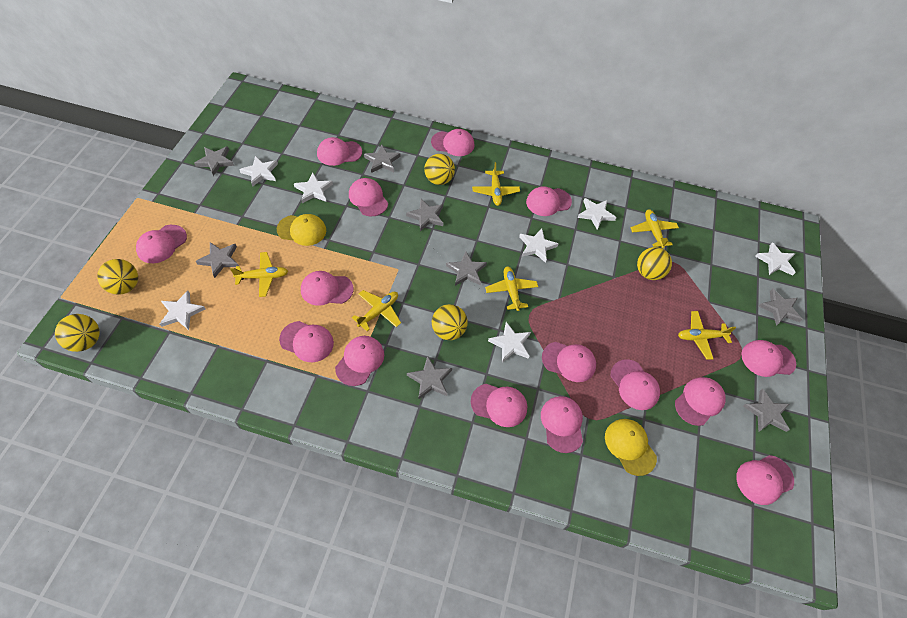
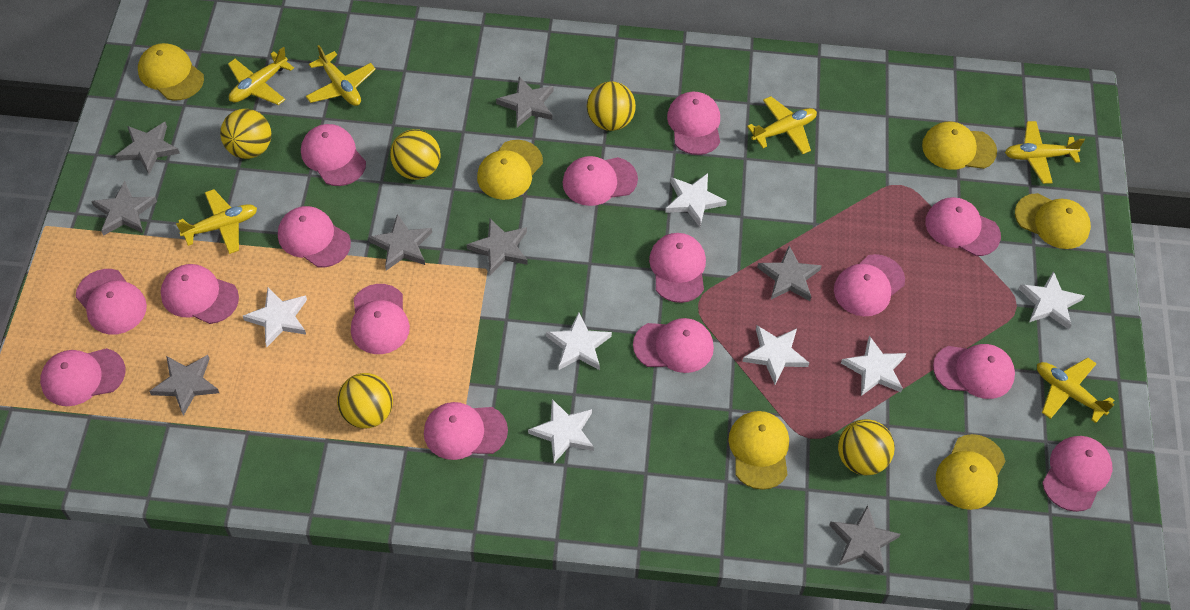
yellow cap: [277,214,326,246] [605,419,657,476] = 2 -> [138,43,204,101] [477,140,543,200] [728,411,789,490] [922,122,997,170] [936,434,1005,510] [1015,193,1091,249] = 6

